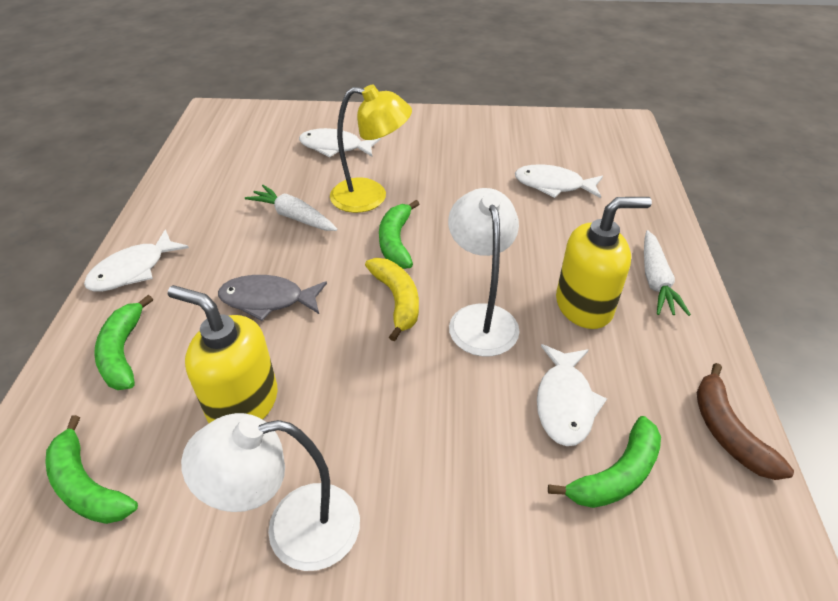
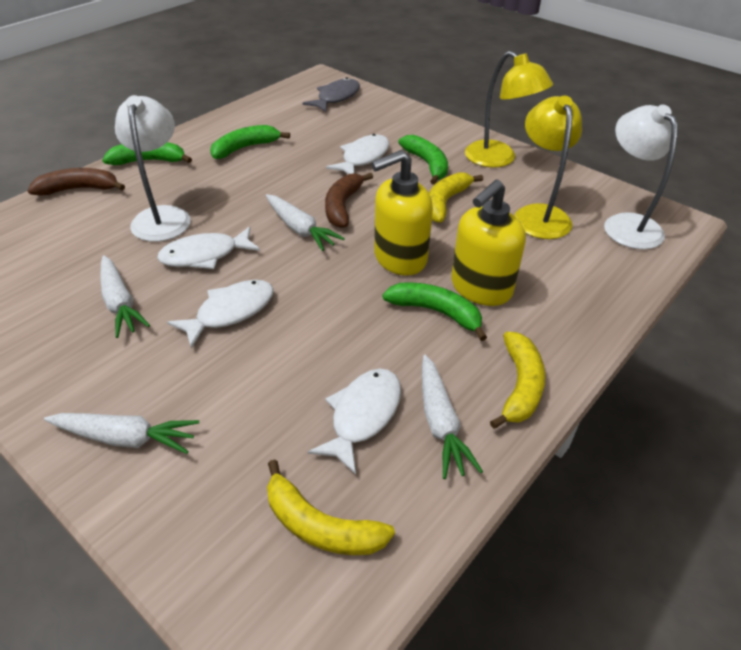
brown banana: [697,363,794,480] = 1 -> [27,168,125,196] [325,173,373,228] = 2
white carrot: [245,185,337,231] [644,230,691,316] = 2 -> [44,413,199,454] [100,255,150,338] [266,194,345,251] [422,355,483,479] = 4
yellow banana: [365,258,419,341] = 1 -> [267,459,395,555] [429,172,483,223] [490,332,545,429] = 3
yellow lamp: [330,84,412,213] = 1 -> [465,51,553,167] [514,96,582,239] = 2

